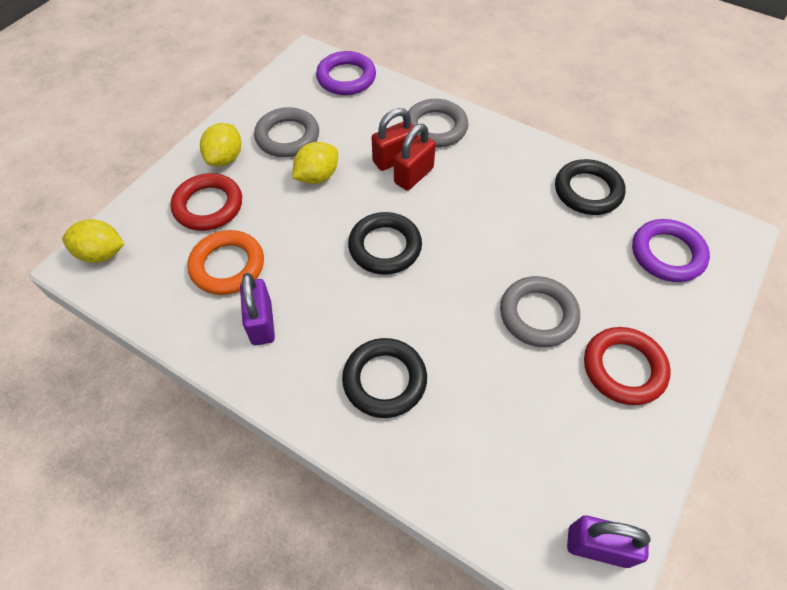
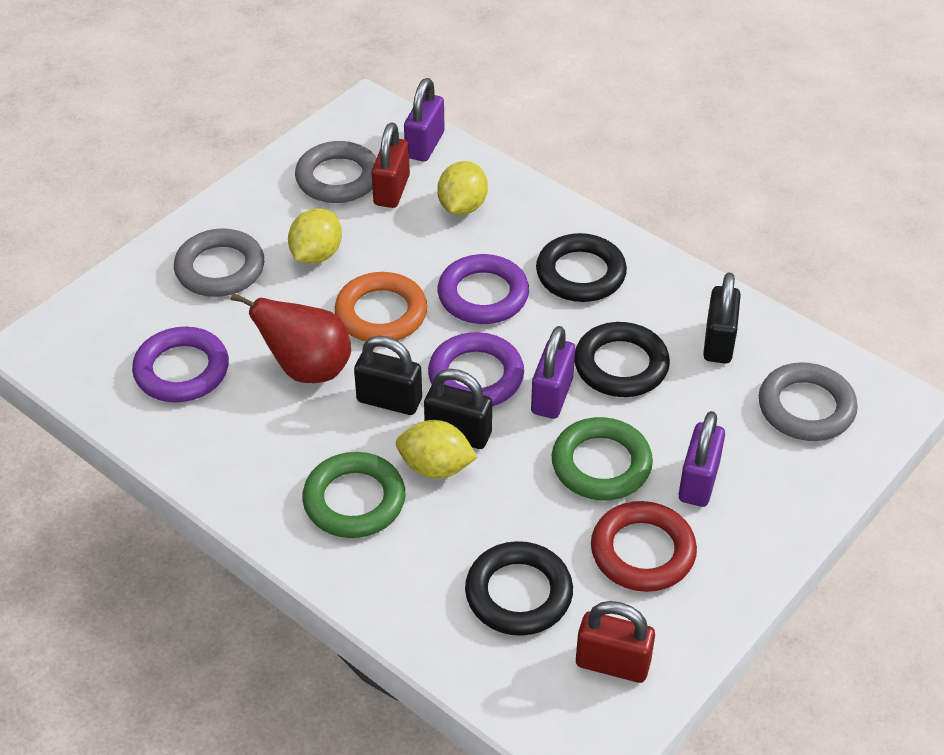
black padlock: none = 0 -> [354,336,422,415] [424,369,492,449] [703,272,741,363] = 3
green ring: none = 0 -> [302,452,405,538] [552,417,653,500] = 2
purple padlock: [240,273,275,345] [567,515,650,568] = 2 -> [404,78,445,162] [531,326,575,419] [679,411,725,507] = 3
purple ring: [316,51,376,95] [632,219,710,282] = 2 -> [132,327,229,402] [428,332,524,406] [438,254,529,324] = 3
red pear: none = 0 -> [231,293,351,383] = 1
red ring: [170,173,242,231] [584,327,671,405] = 2 -> [591,501,697,592] = 1

